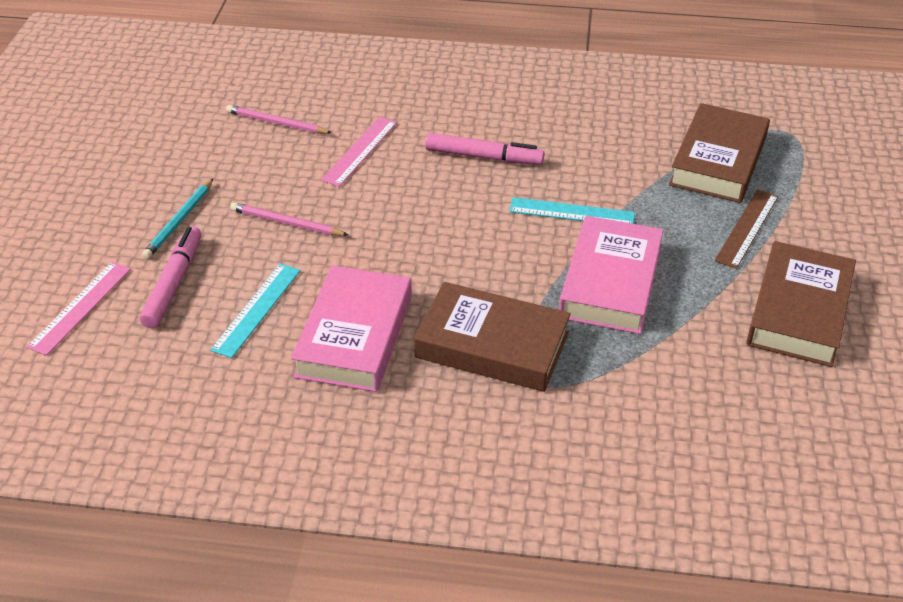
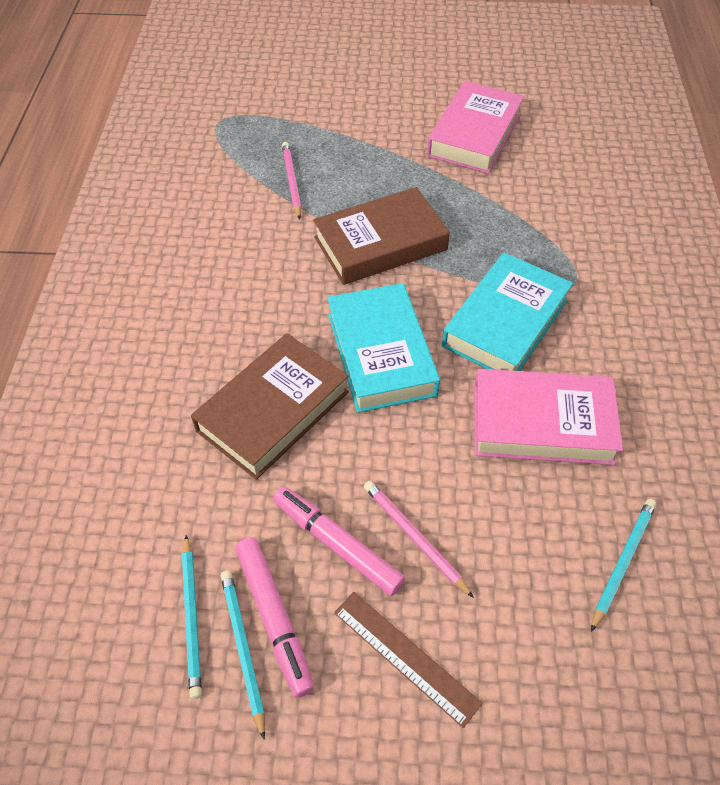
brown book: [414,282,571,392] [669,103,770,203] [746,241,856,367] = 3 -> [191,333,349,480] [313,187,450,285] = 2
pink ruler: [27,262,131,356] [321,117,397,187] = 2 -> none = 0
turquoise book: none = 0 -> [327,283,440,413] [442,253,573,371] = 2
turquoise pencil: [142,179,213,259] = 1 -> [182,535,202,699] [221,570,265,740] [591,499,656,632] = 3
turquoise ruler: [210,264,300,358] [509,197,635,224] = 2 -> none = 0

